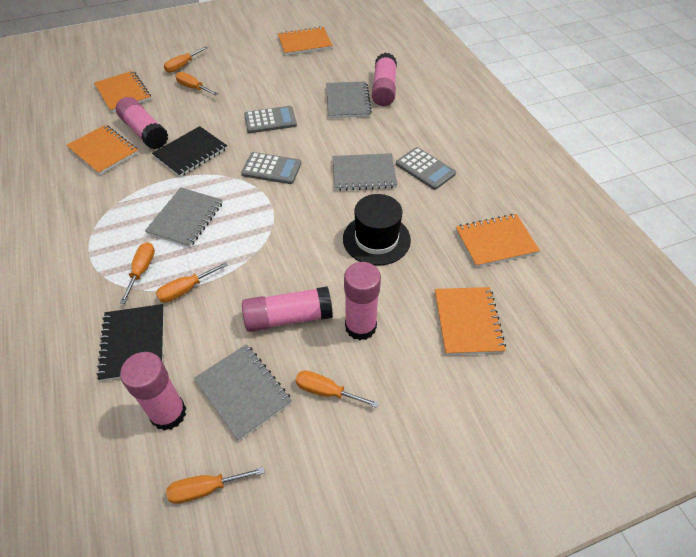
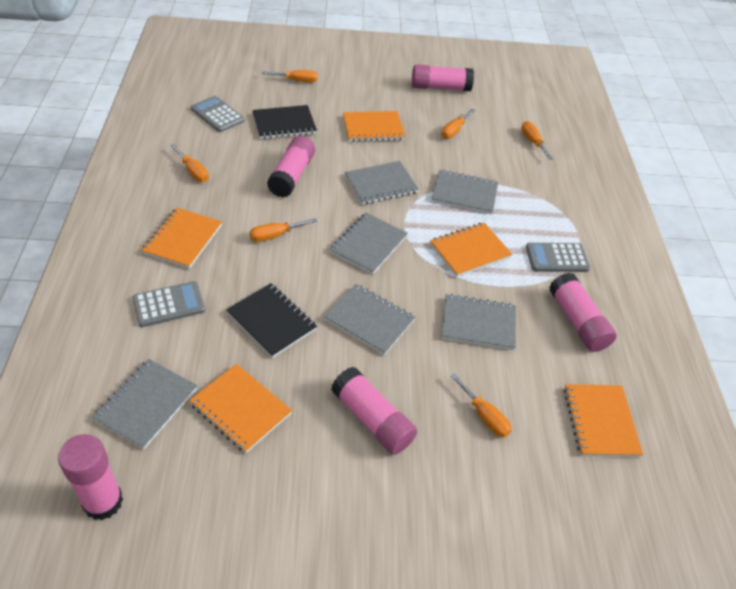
black hat: [343,194,411,265] = 1 -> none = 0
grey notebook: [145,187,223,247] [194,344,292,441] [326,81,372,118] [332,153,397,191] = 4 -> [92,359,197,449] [324,284,415,355] [330,213,408,274] [345,161,419,205] [431,169,498,214] [442,294,516,350] = 6

